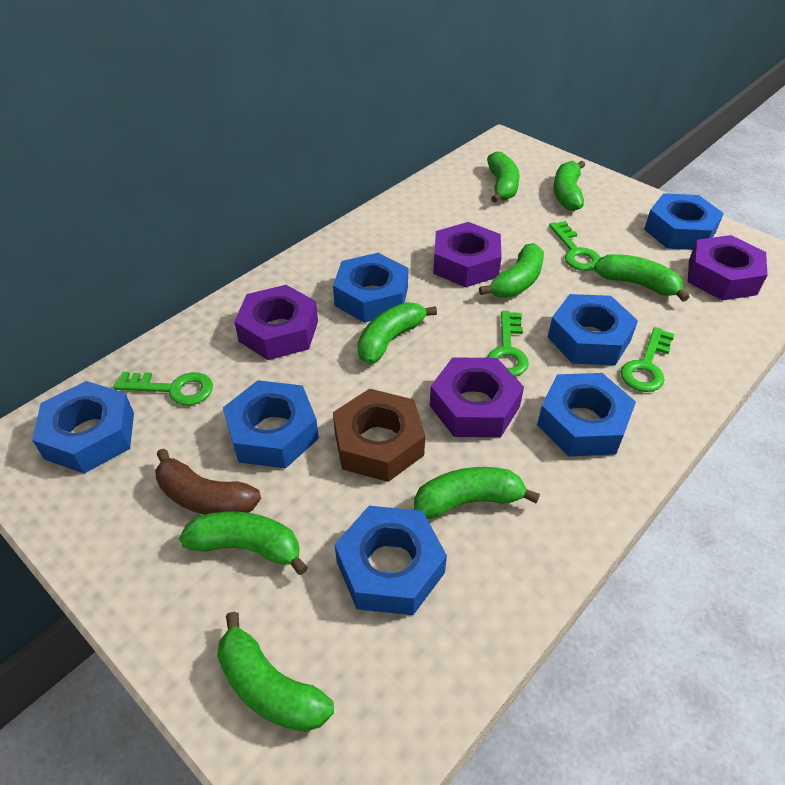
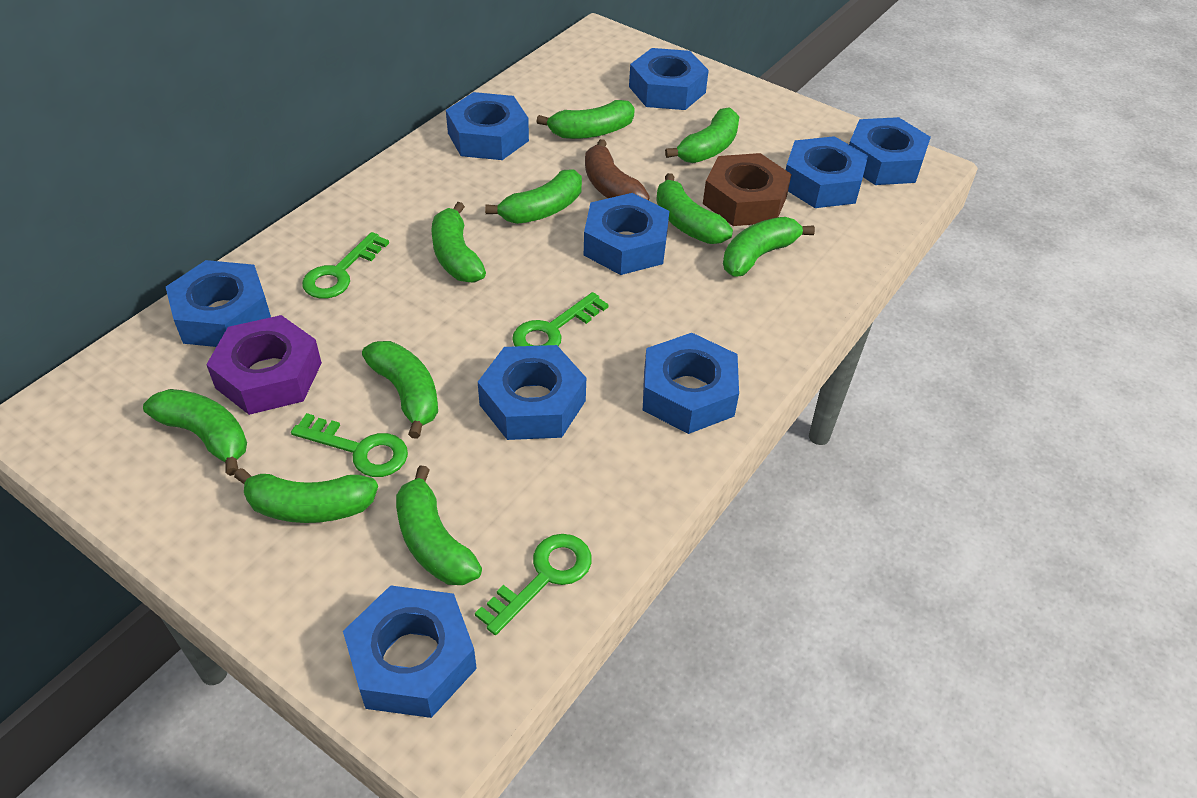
blue nut: [32,381,134,474] [223,380,319,469] [333,253,408,323] [335,506,447,615] [537,373,636,456] [548,294,638,366] [644,193,724,250] = 7 -> [166,260,271,347] [343,585,477,718] [446,92,529,160] [478,345,586,440] [584,193,669,275] [629,48,709,110] [643,333,739,434] [786,136,868,208] [849,117,931,185] = 9
green banana: [179,511,308,575] [217,611,334,732] [357,302,437,364] [414,467,540,519] [479,243,544,298] [487,152,520,203] [553,161,585,211] [594,254,689,302] = 8 -> [143,389,247,476] [234,468,378,523] [362,341,438,439] [396,465,482,585] [431,202,486,283] [485,169,582,224] [536,100,635,139] [656,173,733,244] [665,107,739,163] [723,217,815,277] = 10
purple nut: [234,285,318,360] [430,357,524,437] [433,222,502,287] [688,235,768,301] = 4 -> [206,315,322,415] = 1

